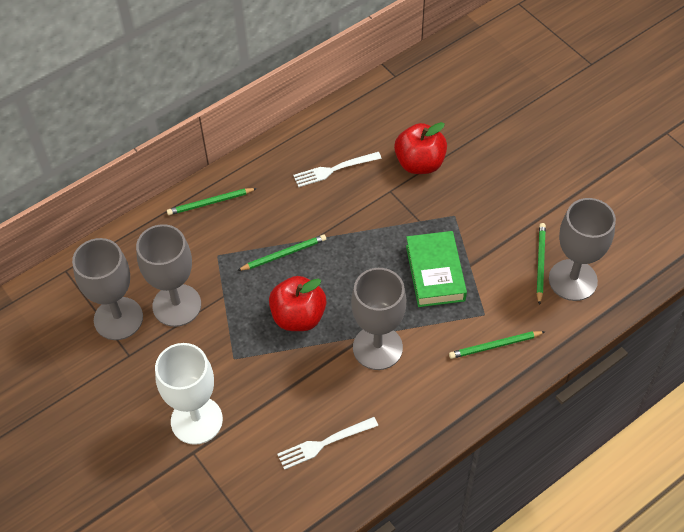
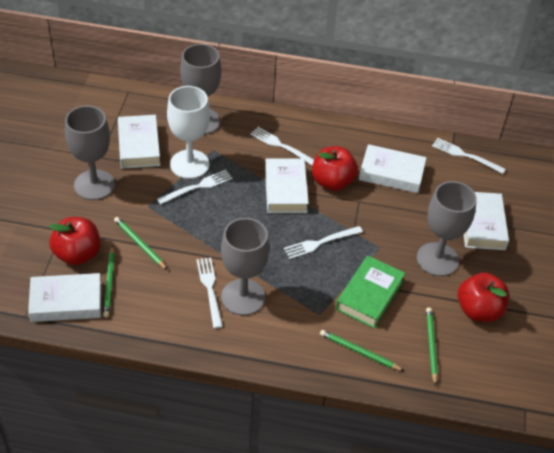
red apple: [269,276,327,331] [394,122,447,174] = 2 -> [49,217,101,265] [312,146,358,191] [458,272,510,322] = 3
white book: none = 0 -> [28,273,101,322] [118,115,160,169] [265,158,309,213] [359,144,427,193] [464,192,509,250] = 5
white fork: [277,417,378,470] [293,152,382,187] = 2 -> [157,170,233,205] [196,257,223,329] [250,127,314,166] [284,226,363,259] [432,138,506,174] = 5

